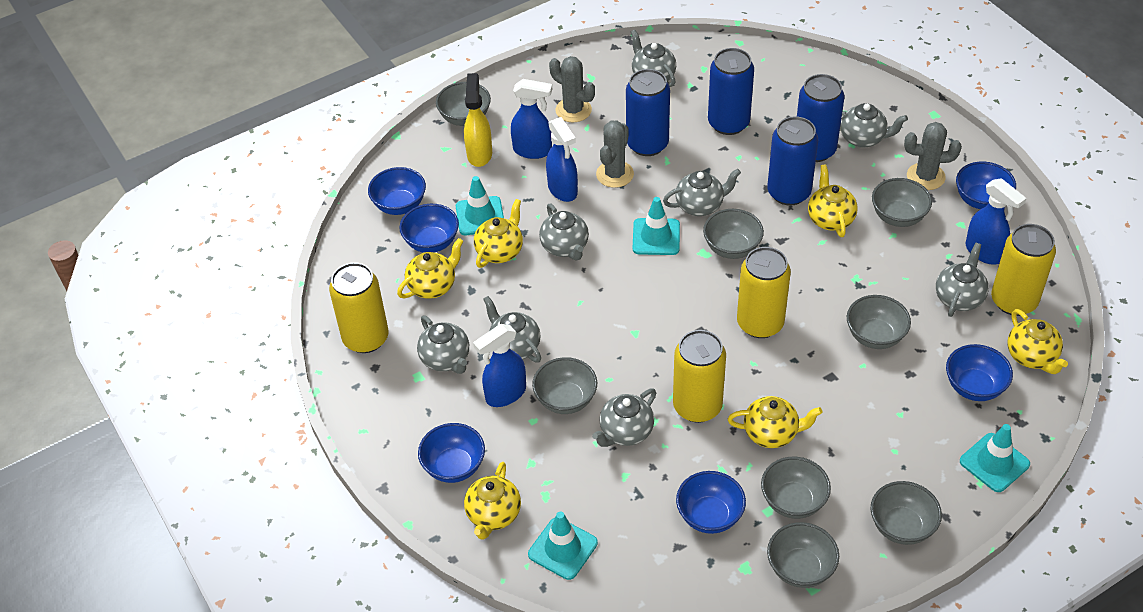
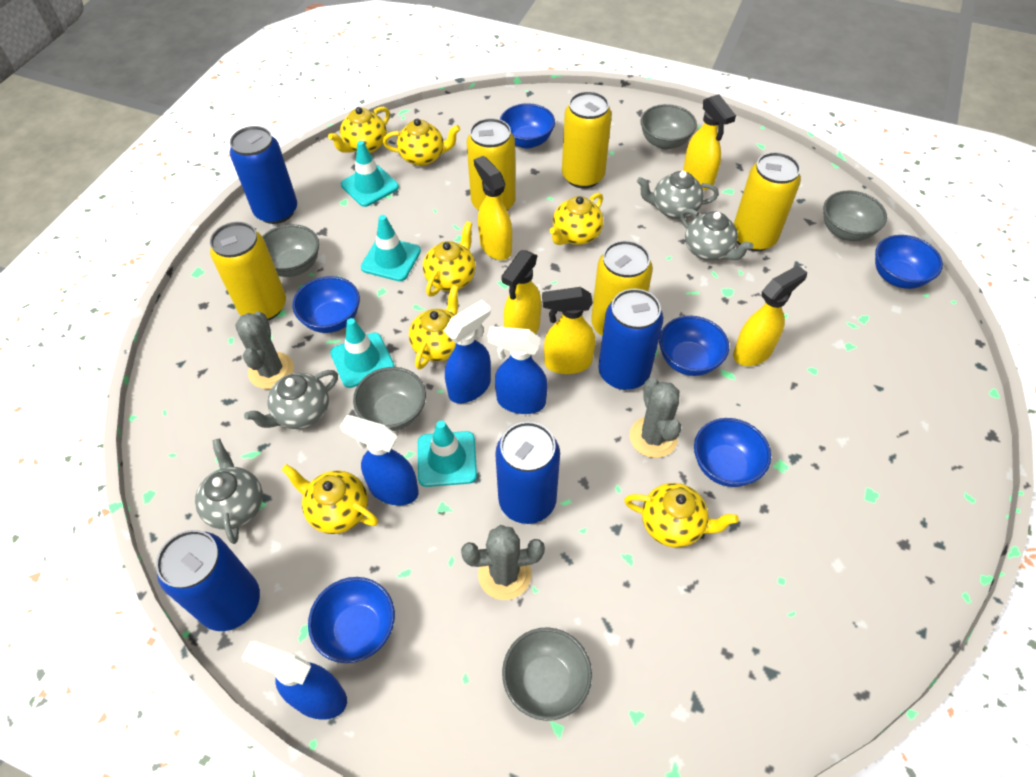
grey bowl: [436,82,491,126] [532,357,597,414] [703,209,764,259] [761,457,831,519] [767,522,839,588] [847,295,911,349] [870,481,942,545] [872,178,932,227] = 8 -> [262,224,319,277] [353,367,426,431] [502,627,592,721] [640,104,697,150] [823,190,887,241] = 5
grey teapot: [417,315,469,374] [483,296,541,363] [539,203,589,261] [592,389,656,447] [631,30,676,87] [663,169,741,216] [840,103,908,148] [936,243,989,317] = 8 -> [195,438,263,544] [244,370,338,429] [637,171,719,219] [680,208,753,261] = 4
yellow can: [329,263,389,353] [673,330,726,423] [737,247,791,338] [991,224,1056,316] = 4 -> [210,222,286,320] [467,118,516,211] [562,91,612,188] [591,240,653,336] [734,152,801,251] = 5
yellow spray bottle: [464,73,492,167] = 1 -> [474,156,512,260] [501,250,541,334] [542,287,595,374] [683,94,736,190] [733,265,807,366] = 5
yellow teapot: [397,238,463,299] [464,462,521,540] [474,199,523,268] [728,396,823,448] [808,164,858,237] [1008,309,1068,374] = 6 -> [282,464,378,534] [328,107,390,153] [383,119,460,166] [409,285,459,369] [423,221,476,297] [549,193,604,245] [624,483,739,548] = 7

